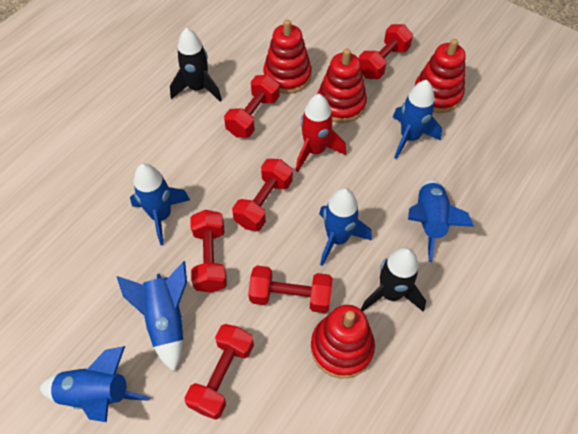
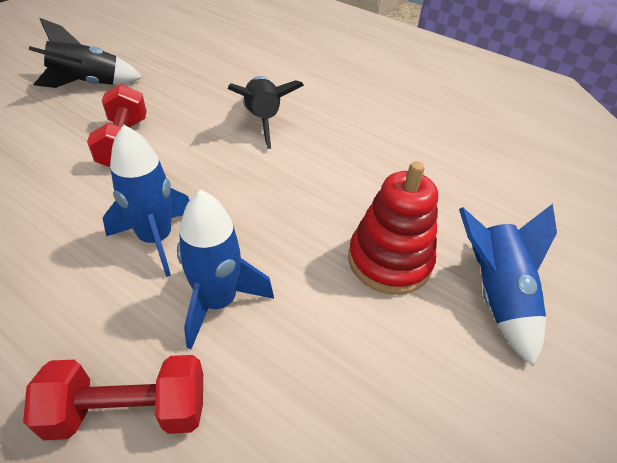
blue rocket: [39,346,150,422] [117,261,187,372] [130,164,190,245] [319,188,372,266] [393,80,442,159] [408,179,474,262] = 6 -> [103,125,190,277] [177,190,274,349] [459,204,557,366] = 3
red dumbbell: [185,324,254,420] [190,210,227,293] [224,75,280,138] [232,159,293,231] [248,266,332,313] [359,24,413,79] = 6 -> [23,355,203,441] [87,84,147,167] = 2
red rocket: [296,94,346,172] = 1 -> none = 0
red stacking toy: [263,19,312,94] [311,305,375,378] [317,49,367,123] [414,39,466,113] = 4 -> [348,161,438,295] = 1

